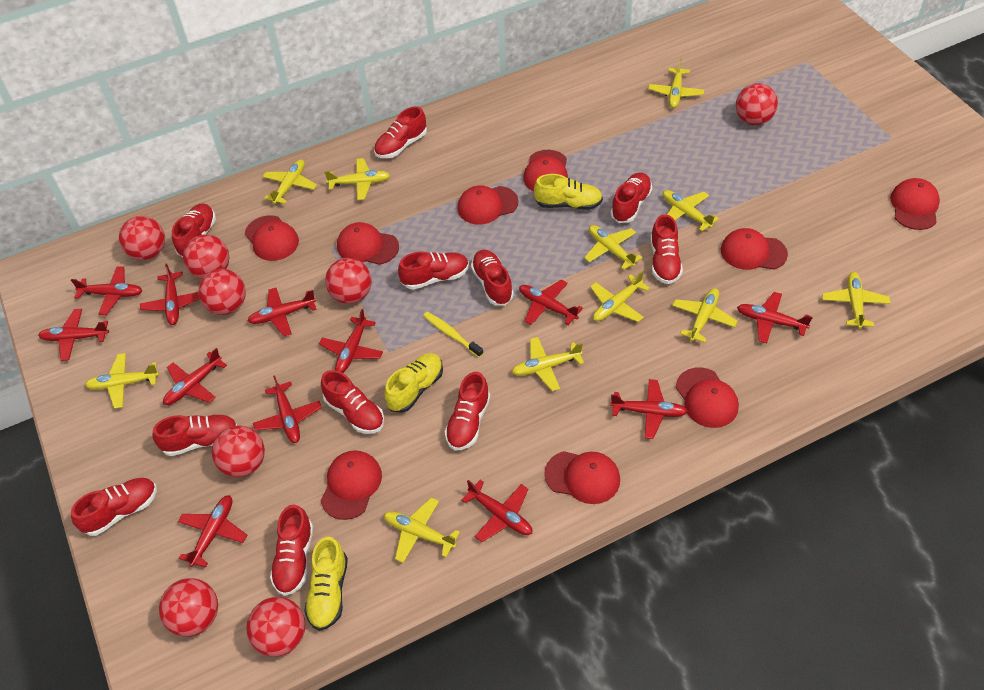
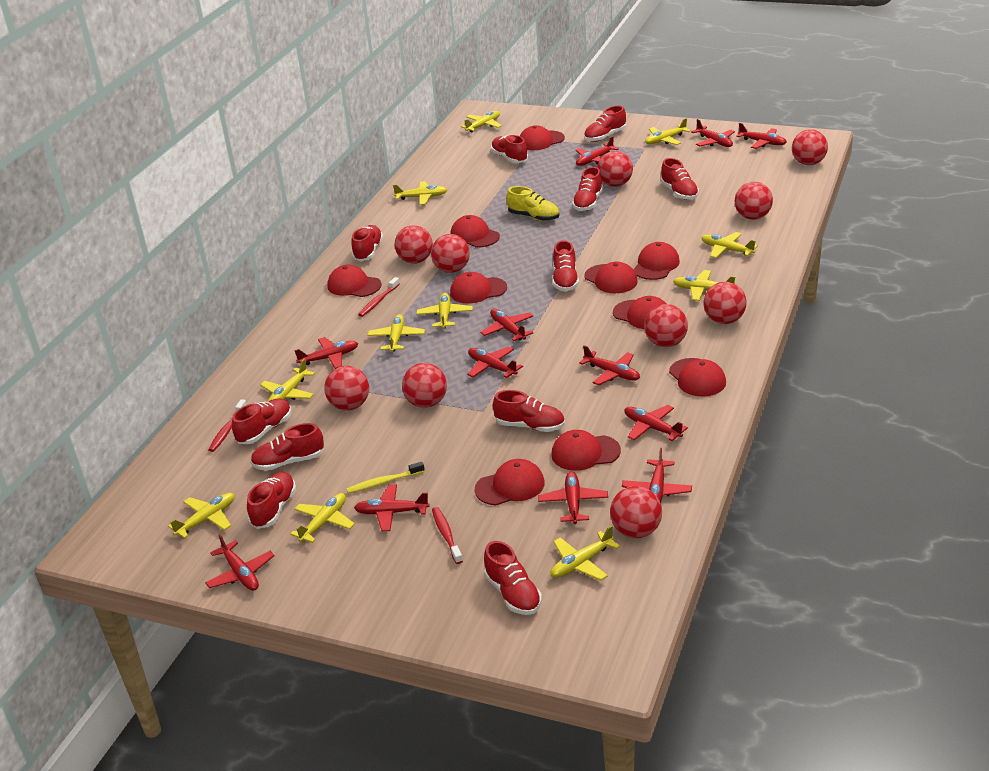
red ball: [119,216,165,260] [159,578,218,637] [183,234,230,279] [198,269,246,315] [212,425,265,477] [246,597,305,657] [325,258,372,304] [736,83,778,125] = 8 -> [324,366,369,410] [394,225,433,264] [402,363,447,408] [431,234,470,273] [598,151,633,187] [610,486,662,538] [644,304,688,347] [704,282,746,324] [735,182,773,220] [792,129,828,165] = 10
red cap: [245,215,299,261] [321,450,382,520] [337,222,399,265] [457,185,519,225] [523,150,568,192] [544,451,620,504] [676,367,739,428] [721,228,788,270] [890,178,940,230] = 9 -> [327,265,382,297] [450,215,500,247] [450,272,507,303] [474,459,545,505] [520,125,565,150] [552,430,621,471] [584,262,638,293] [613,296,666,329] [633,242,680,280] [669,358,726,397] = 10
red toothbrush: none = 0 -> [208,399,247,452] [358,277,400,317] [432,507,463,564] = 3
yellow shoe: [304,536,348,631] [384,353,443,413] [534,174,603,210] = 3 -> [506,186,559,221] = 1

